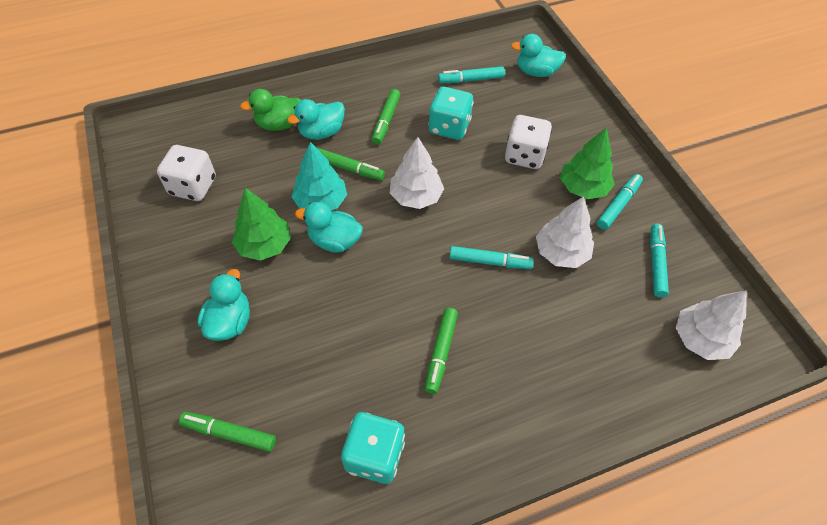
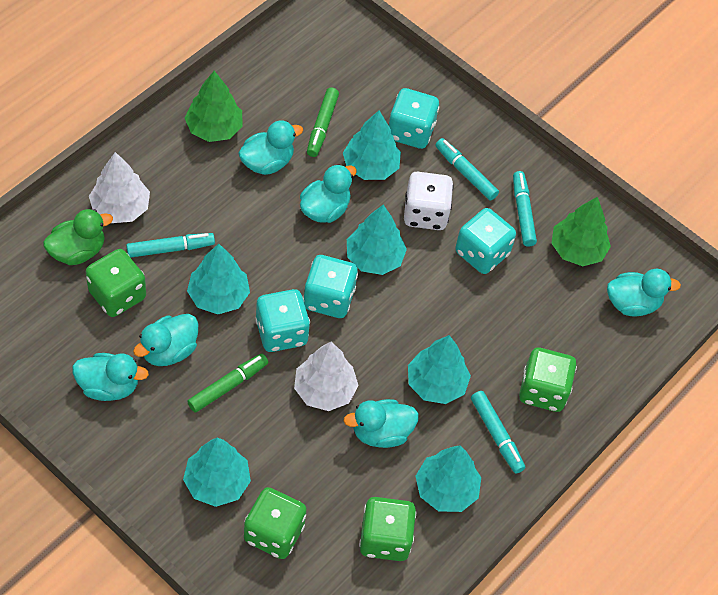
green dice: none = 0 -> [86,249,146,317] [244,487,307,559] [359,497,416,561] [519,348,577,412] = 4
green marker: [179,412,276,452] [317,148,385,181] [372,89,400,145] [425,308,458,394] = 4 -> [187,353,268,413] [307,88,339,157] = 2
turquoise dice: [341,412,405,484] [429,87,474,140] = 2 -> [255,289,310,352] [303,255,358,318] [389,88,439,149] [455,208,516,274] = 4
turquoise duck: [197,269,250,341] [287,99,345,140] [295,202,363,252] [511,34,566,77] = 4 -> [72,353,149,401] [133,314,198,366] [238,120,303,175] [300,164,357,223] [343,399,419,448] [607,269,681,317] = 6
turquoise tree: [291,142,347,210] = 1 -> [183,438,251,507] [187,244,250,314] [343,111,401,180] [347,205,407,275] [408,335,471,404] [416,445,481,512] = 6
white dice: [157,145,216,201] [505,115,552,169] = 2 -> [404,172,454,230] = 1
white tree: [390,137,444,209] [536,196,594,268] [676,290,747,360] = 3 -> [89,152,150,223] [294,342,359,411] = 2

